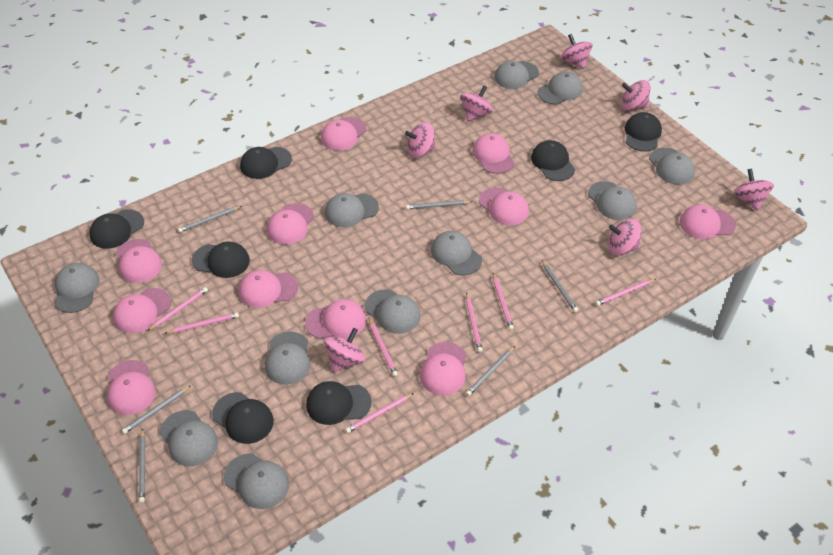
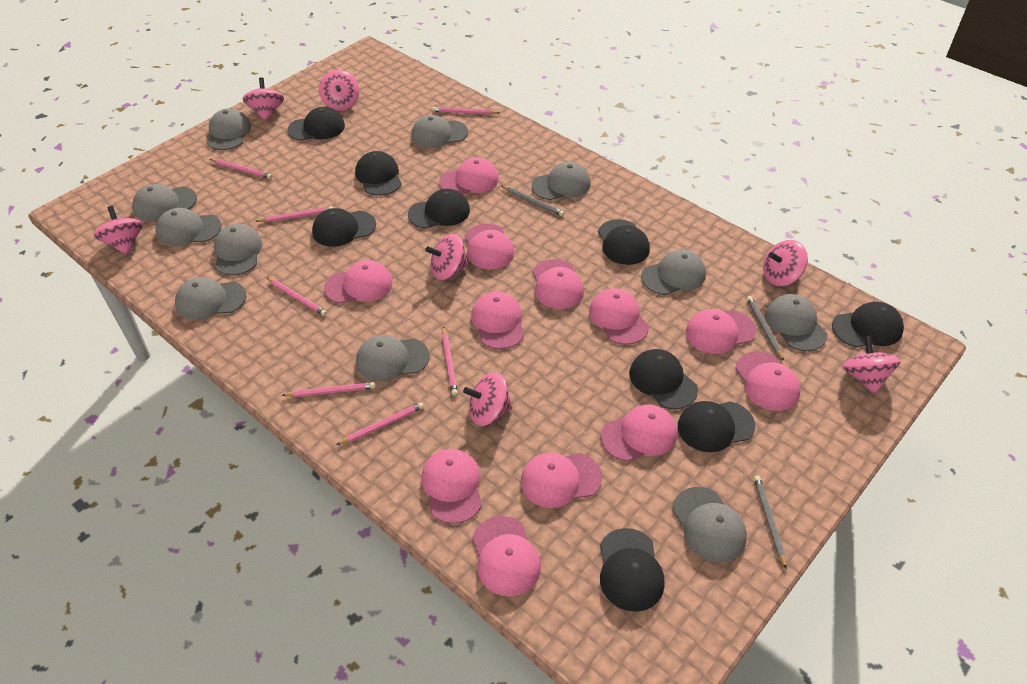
black cap: [89,209,144,249] [192,242,250,278] [212,392,274,444] [240,147,292,179] [306,381,371,425] [531,140,575,181] [625,112,662,152] = 7 -> [287,107,345,141] [312,208,376,247] [355,151,402,196] [408,189,470,229] [598,219,650,265] [600,528,665,612] [629,349,698,410] [678,401,755,452] [832,302,904,347] = 9
grey pencil: [122,386,191,434] [139,428,145,503] [178,206,242,233] [406,200,472,209] [466,346,515,396] [542,260,578,312] = 6 -> [502,186,564,216] [747,296,784,361] [754,476,787,568] = 3
pink cap: [107,360,155,415] [113,288,171,333] [116,239,162,283] [239,270,298,308] [267,203,314,244] [305,299,366,339] [321,117,366,151] [420,342,466,395] [472,133,514,174] [479,187,529,225] [679,205,736,239] = 11 -> [324,260,393,304] [422,449,482,524] [439,158,499,194] [465,224,515,270] [471,291,524,349] [472,516,541,597] [521,452,602,508] [533,259,584,309] [589,288,649,345] [601,404,677,461] [686,309,756,354] [735,351,801,411] = 12

